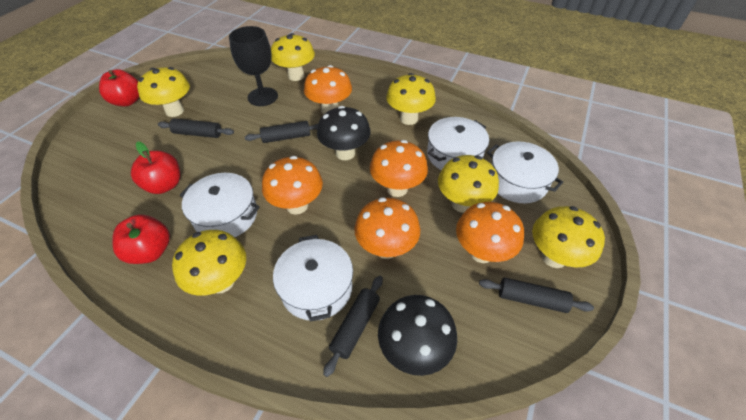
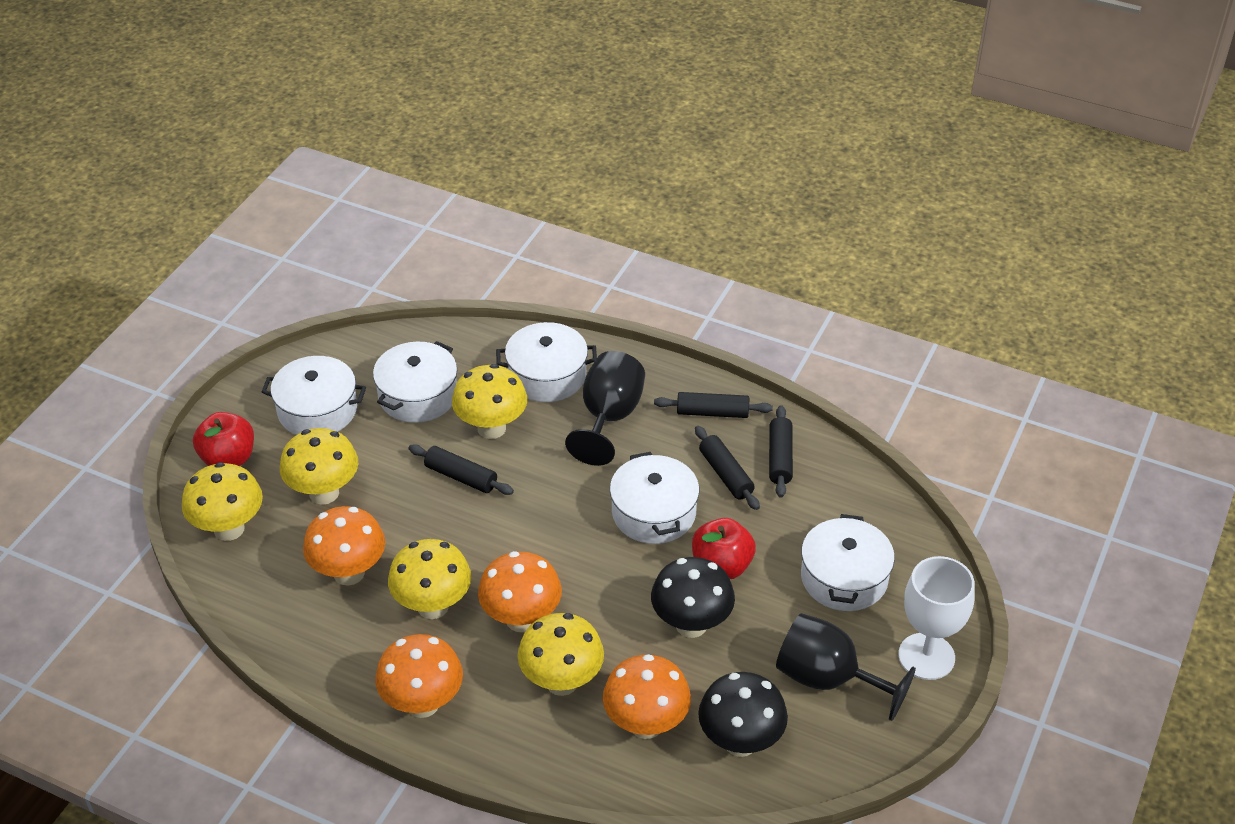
black goblet: [229,26,278,106] = 1 -> [565,351,645,466] [776,613,916,721] = 2
orange mushroom: [262,156,323,215] [304,65,352,114] [354,197,420,259] [370,140,428,197] [456,202,524,263] = 5 -> [303,506,385,586] [375,634,463,718] [478,551,562,632] [603,654,691,739] = 4
red apple: [99,69,139,106] [112,215,170,264] [131,142,180,194] = 3 -> [193,412,254,466] [692,518,756,579] = 2
white goblet: none = 0 -> [898,556,975,680] = 1
white pot: [180,173,260,237] [273,235,353,322] [427,117,489,170] [487,142,563,203] = 4 -> [262,356,366,435] [373,341,457,423] [496,322,597,402] [610,452,699,544] [801,514,895,611] = 5
yellow mushroom: [137,67,190,117] [172,230,246,296] [271,33,315,81] [386,73,436,125] [438,155,499,213] [532,206,605,268] = 6 -> [182,462,263,541] [280,428,358,505] [388,539,471,619] [452,364,527,439] [518,613,604,696] = 5

